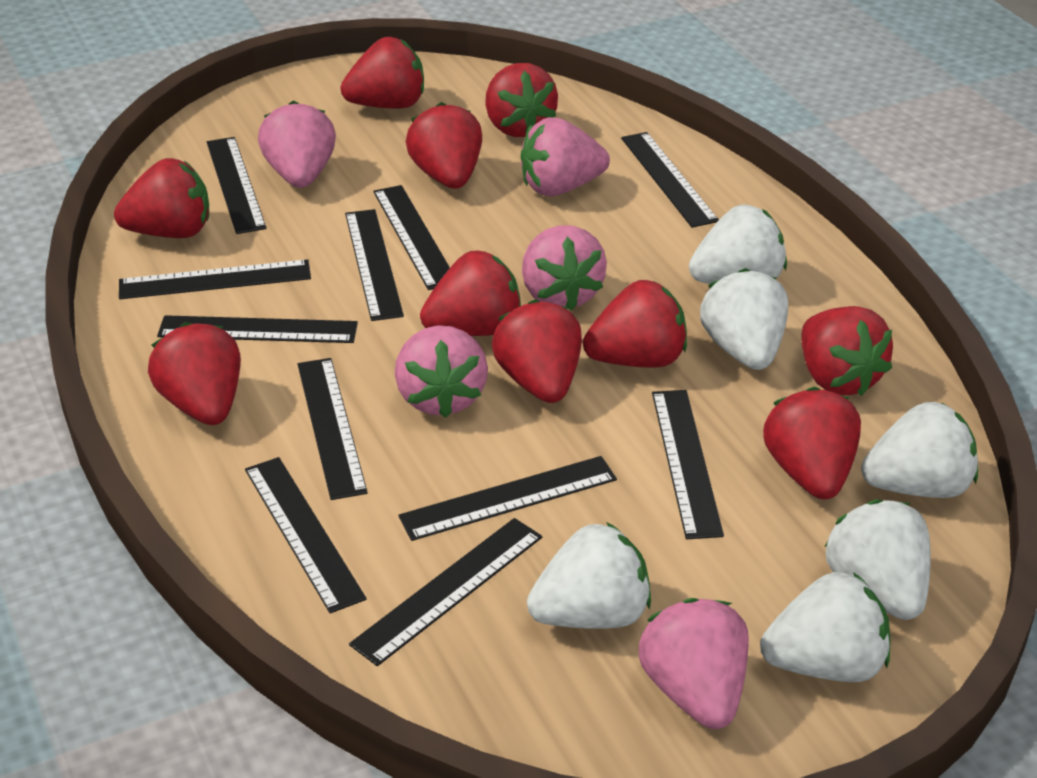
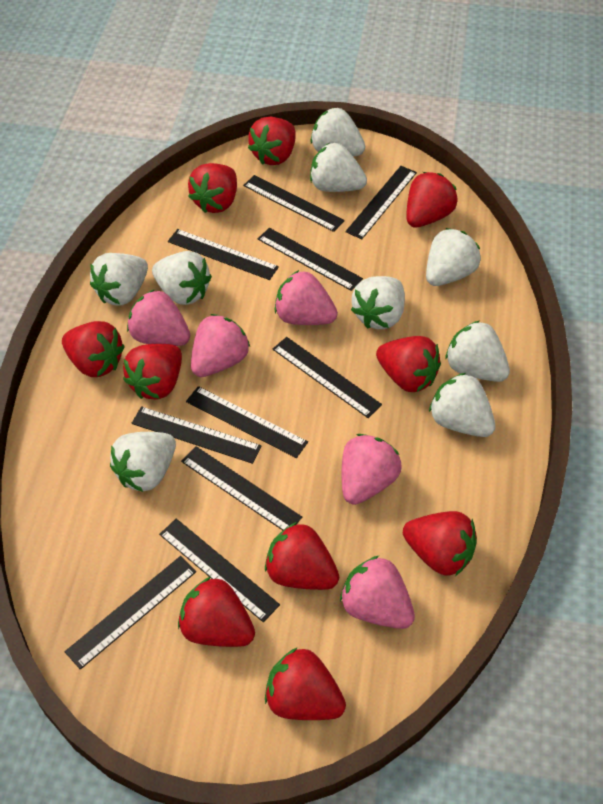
black ruler: [119,259,311,299] [157,315,358,343] [207,137,267,234] [245,457,367,613] [298,358,368,500] [345,209,404,321] [349,518,542,666] [373,185,450,290] [398,456,617,541] [621,132,719,228] [652,390,724,539] = 11 -> [65,556,196,670] [132,406,261,464] [159,519,280,622] [168,229,279,280] [181,446,302,530] [186,386,308,458] [243,175,345,232] [258,228,363,291] [273,337,382,418] [345,166,417,239] = 10
white strawberry: [527,522,651,629] [689,205,787,284] [700,268,788,370] [760,572,890,682] [825,499,931,620] [861,402,978,498] = 6 -> [90,253,148,306] [110,432,176,492] [152,251,212,305] [310,108,365,156] [310,143,367,192] [351,276,405,329] [426,228,481,286] [429,373,495,437] [445,321,510,382] = 9

